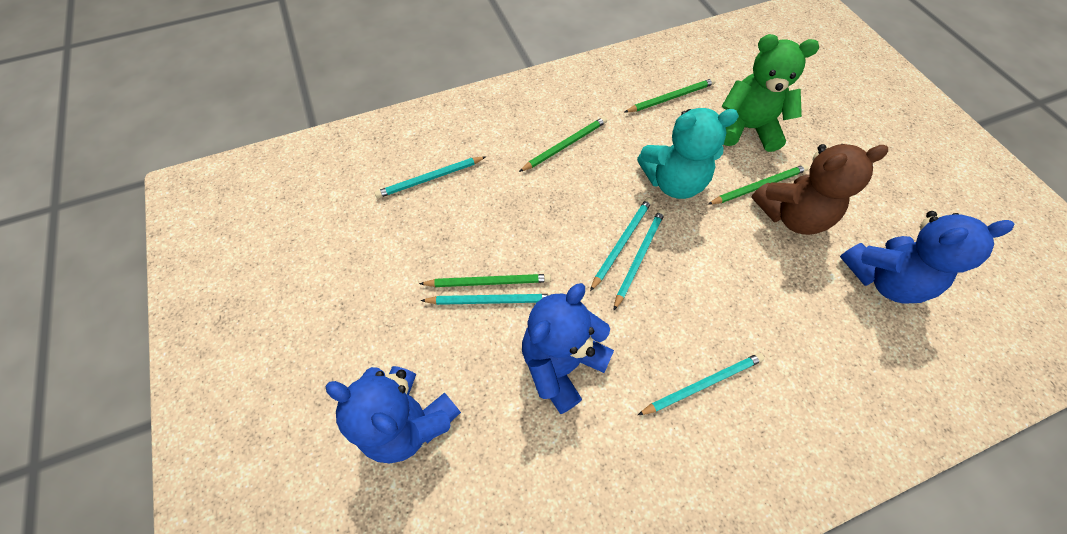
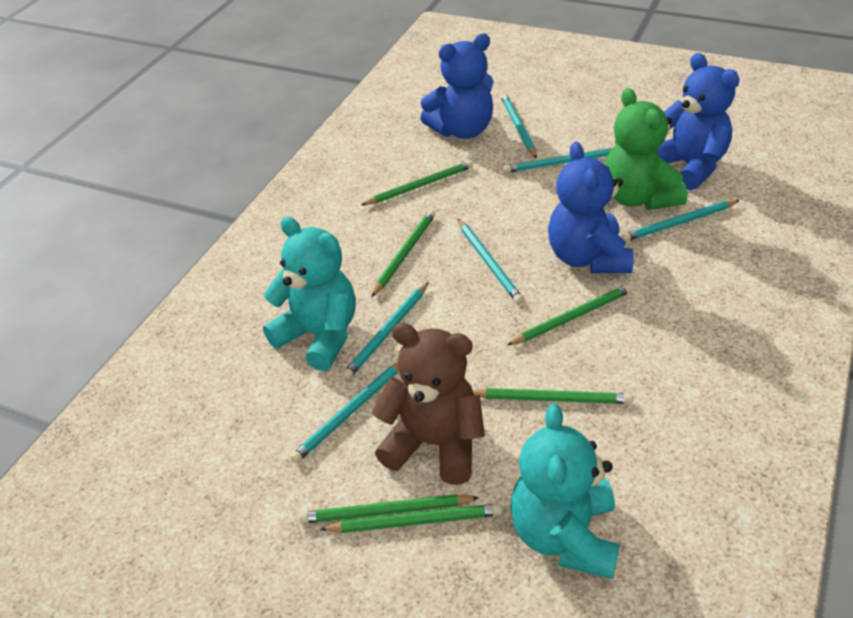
green pencil: [419,274,551,287] [519,116,607,172] [625,78,716,112] [707,164,808,205] = 4 -> [299,494,480,524] [319,504,502,533] [361,160,473,205] [371,210,435,297] [473,388,633,404] [507,284,632,345] = 6
turquoise pencil: [375,157,485,198] [420,294,551,305] [590,198,652,291] [613,209,665,311] [638,353,764,415] = 5 -> [290,362,399,463] [342,282,429,379] [458,219,523,304] [501,93,537,159] [504,148,612,173] [622,200,740,242] = 6
turquoise teddy bear: [637,108,739,199] = 1 -> [263,217,356,371] [510,404,620,579] = 2

